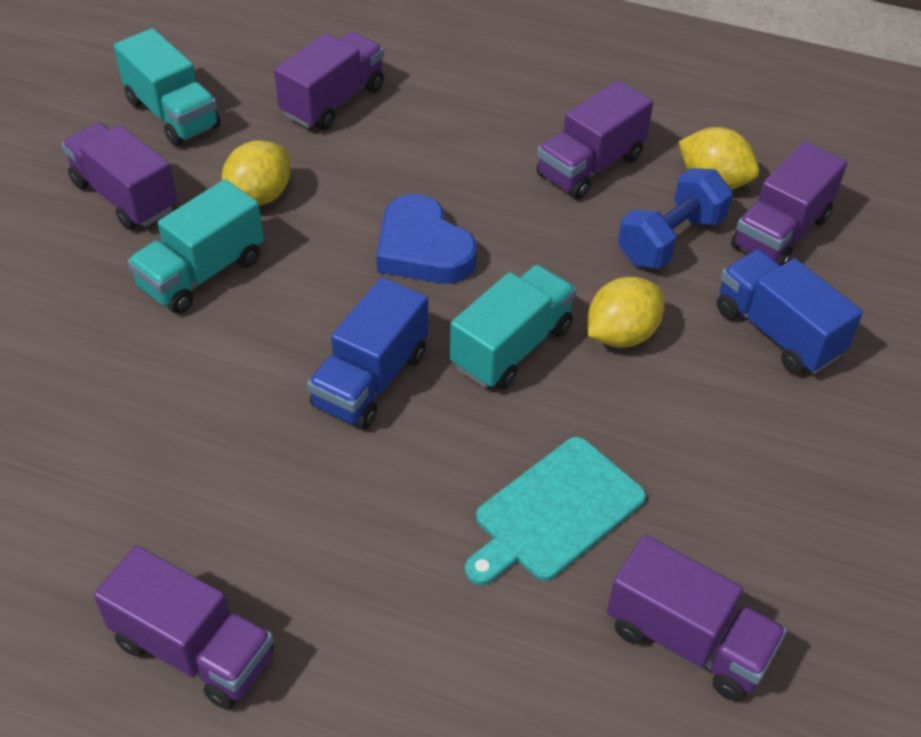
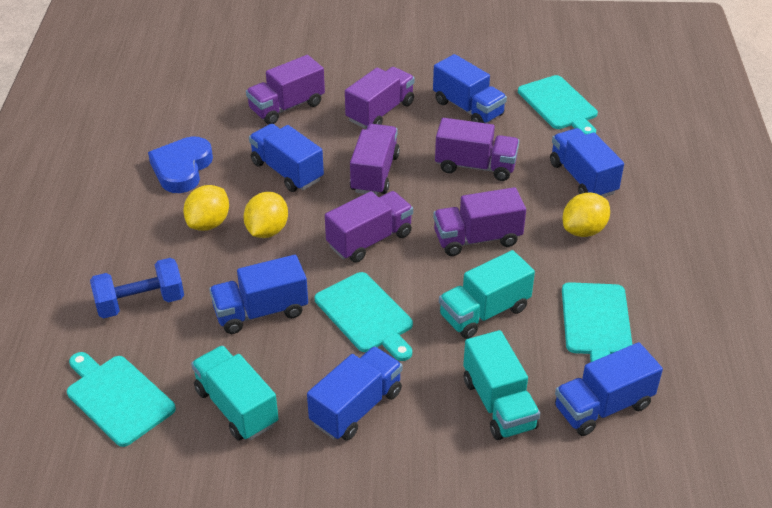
blue truck: [307,277,428,430] [717,250,863,374] = 2 -> [209,255,308,334] [249,124,324,192] [307,346,402,441] [433,54,507,123] [550,128,624,197] [555,342,663,436] = 6
turquoise cutting board: [465,437,646,585] = 1 -> [67,352,176,447] [315,272,413,361] [518,75,598,135] [562,282,632,362] = 4

